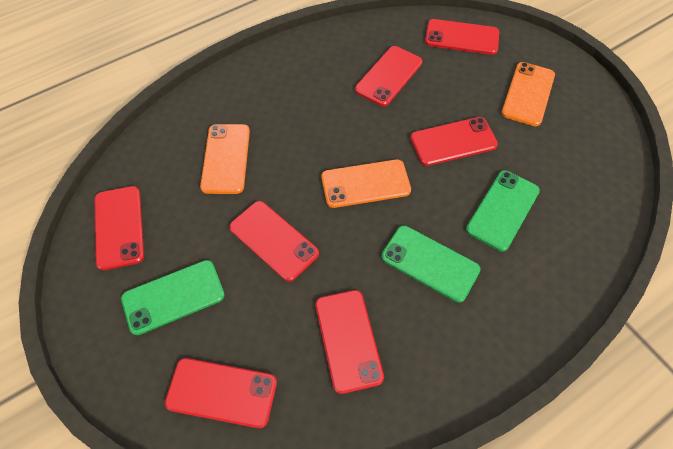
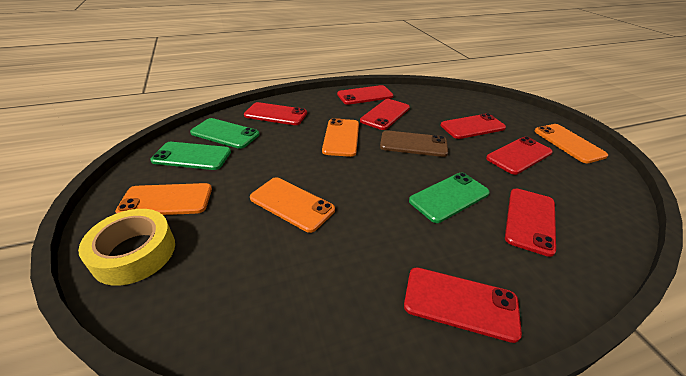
brown phone: none = 0 -> [380,130,448,157] = 1
orange phone: [200,124,250,194] [321,160,411,208] [502,62,555,126] = 3 -> [115,183,212,215] [250,177,335,233] [322,118,359,157] [535,124,608,163] = 4
yellow tape: none = 0 -> [78,209,175,286] = 1

